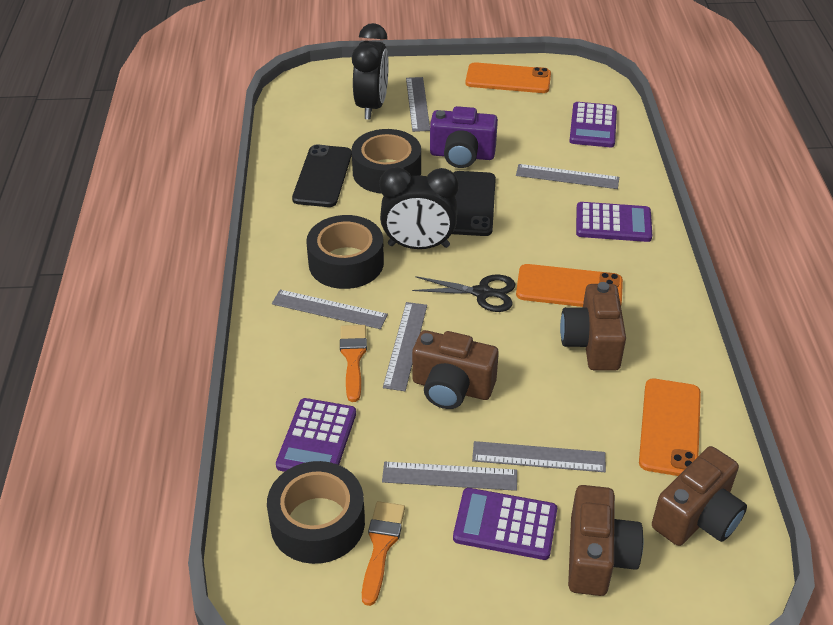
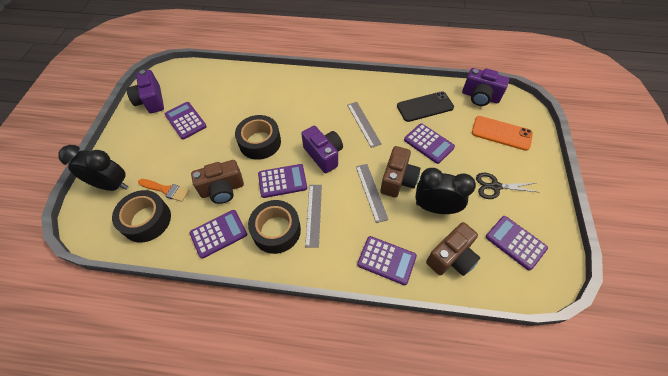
black phone: [292,144,352,207] [452,171,496,236] = 2 -> [397,92,454,122] = 1
brown camera: [412,330,499,409] [560,282,626,371] [568,485,643,596] [652,446,747,546] = 4 -> [191,160,244,204] [380,146,420,197] [426,222,480,276] = 3
grey ruler: [272,290,388,329] [382,462,517,491] [383,302,427,391] [406,77,430,132] [472,441,606,472] [516,164,619,189] = 6 -> [305,185,322,248] [347,102,381,148] [356,164,389,223] = 3
orange brush: [340,325,367,402] [362,501,405,606] = 2 -> [138,179,189,202] = 1
orange phone: [466,62,551,93] [516,264,623,307] [639,379,701,476] = 3 -> [472,116,533,151] = 1
purple calculator: [276,398,356,472] [453,488,557,560] [569,102,617,147] [576,202,652,242] = 4 -> [165,102,207,140] [190,210,247,259] [258,164,307,198] [357,236,417,285] [404,123,455,164] [486,216,548,271] = 6
purple camera: [430,106,498,168] = 1 -> [126,70,164,113] [301,126,343,173] [462,68,509,106] = 3

